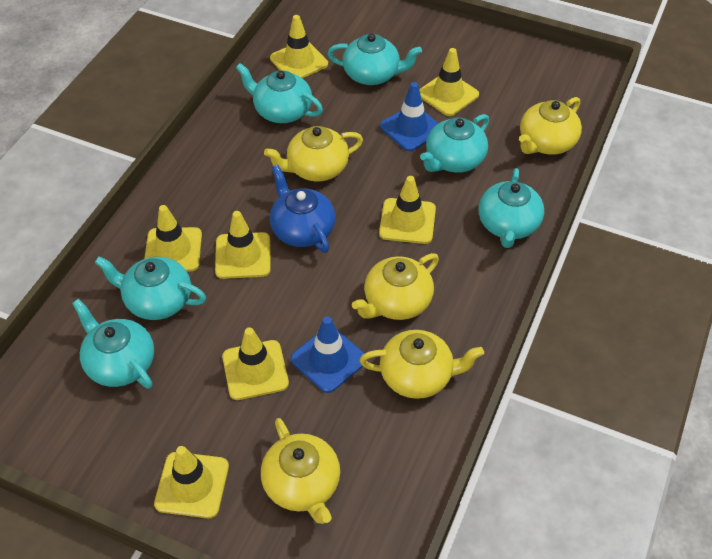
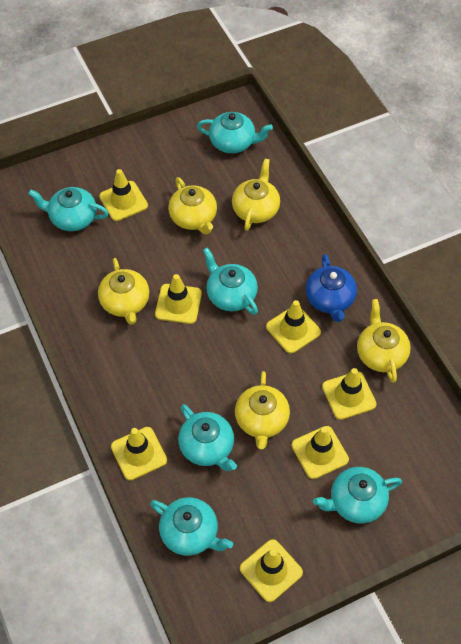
blue traffic cone: [291,316,367,393] [380,82,439,151] = 2 -> none = 0

